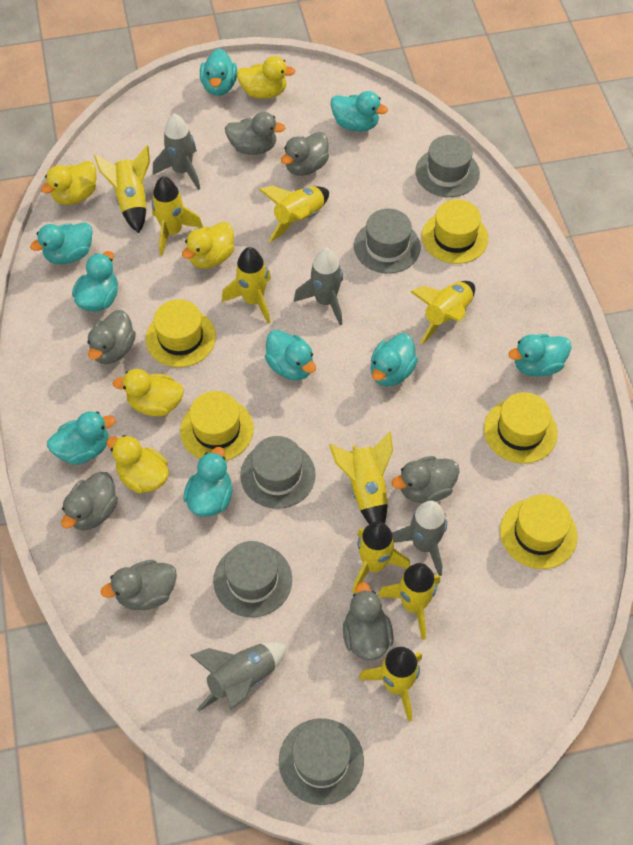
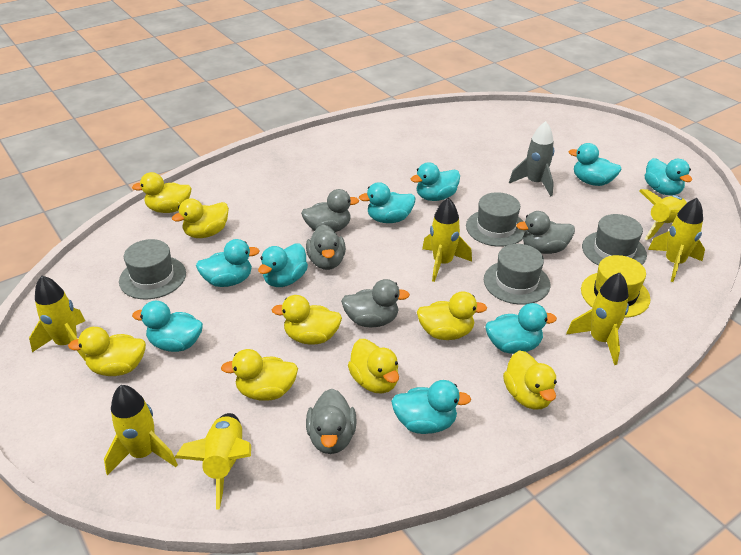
grey duck: [61,472,118,530] [87,310,136,364] [101,560,177,610] [225,112,285,155] [281,132,329,176] [343,582,393,660] [392,456,460,503] = 7 -> [301,189,359,232] [306,224,346,270] [306,389,357,454] [341,279,410,327] [516,211,575,254] = 5
grey hat: [213,541,292,617] [240,436,316,509] [279,718,364,805] [354,209,421,273] [415,135,480,197] = 5 -> [119,239,186,299] [466,192,526,247] [484,244,550,305] [582,214,647,266] = 4
grey rocket: [153,114,200,190] [190,642,287,711] [294,248,343,325] [392,501,447,576] = 4 -> [509,121,554,196] = 1
yellow duck: [41,161,97,205] [106,435,169,494] [113,369,184,417] [182,222,234,268] [237,56,295,99] = 5 -> [68,327,146,376] [132,172,192,213] [172,198,229,238] [221,349,298,400] [272,295,342,345] [348,339,399,393] [417,291,487,340] [503,350,557,410] = 8
yellow hat: [146,299,216,367] [180,391,254,461] [422,199,488,264] [484,392,558,464] [500,494,578,569] = 5 -> [581,255,651,318] = 1
yellow rocket: [94,145,150,233] [152,176,203,256] [222,247,271,324] [259,185,329,242] [329,431,393,524] [352,521,410,593] [359,647,422,722] [378,563,440,640] [411,281,475,344] = 9 -> [29,276,86,361] [104,385,178,475] [175,413,251,509] [422,198,472,282] [566,273,629,365] [639,189,687,240] [648,198,705,282] = 7

